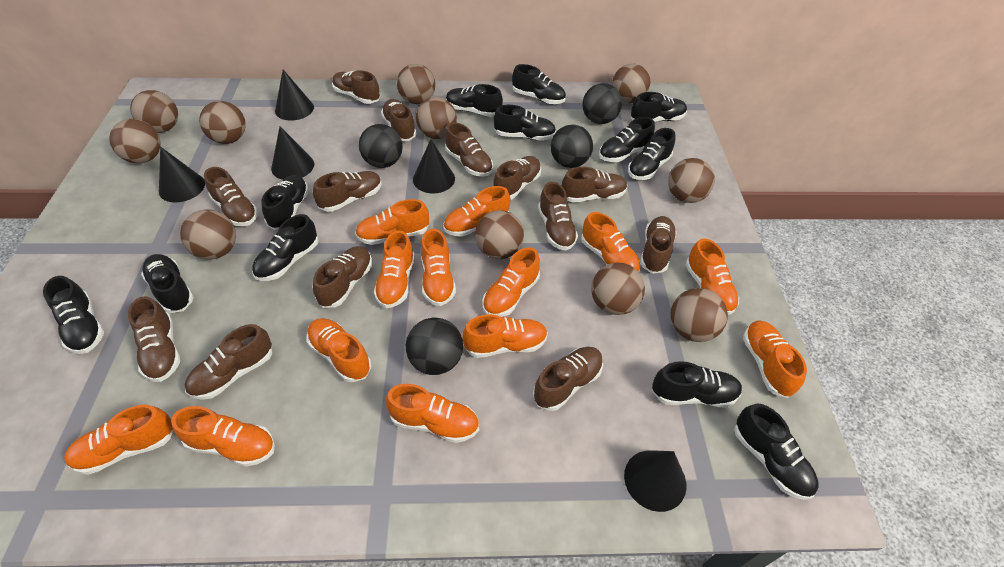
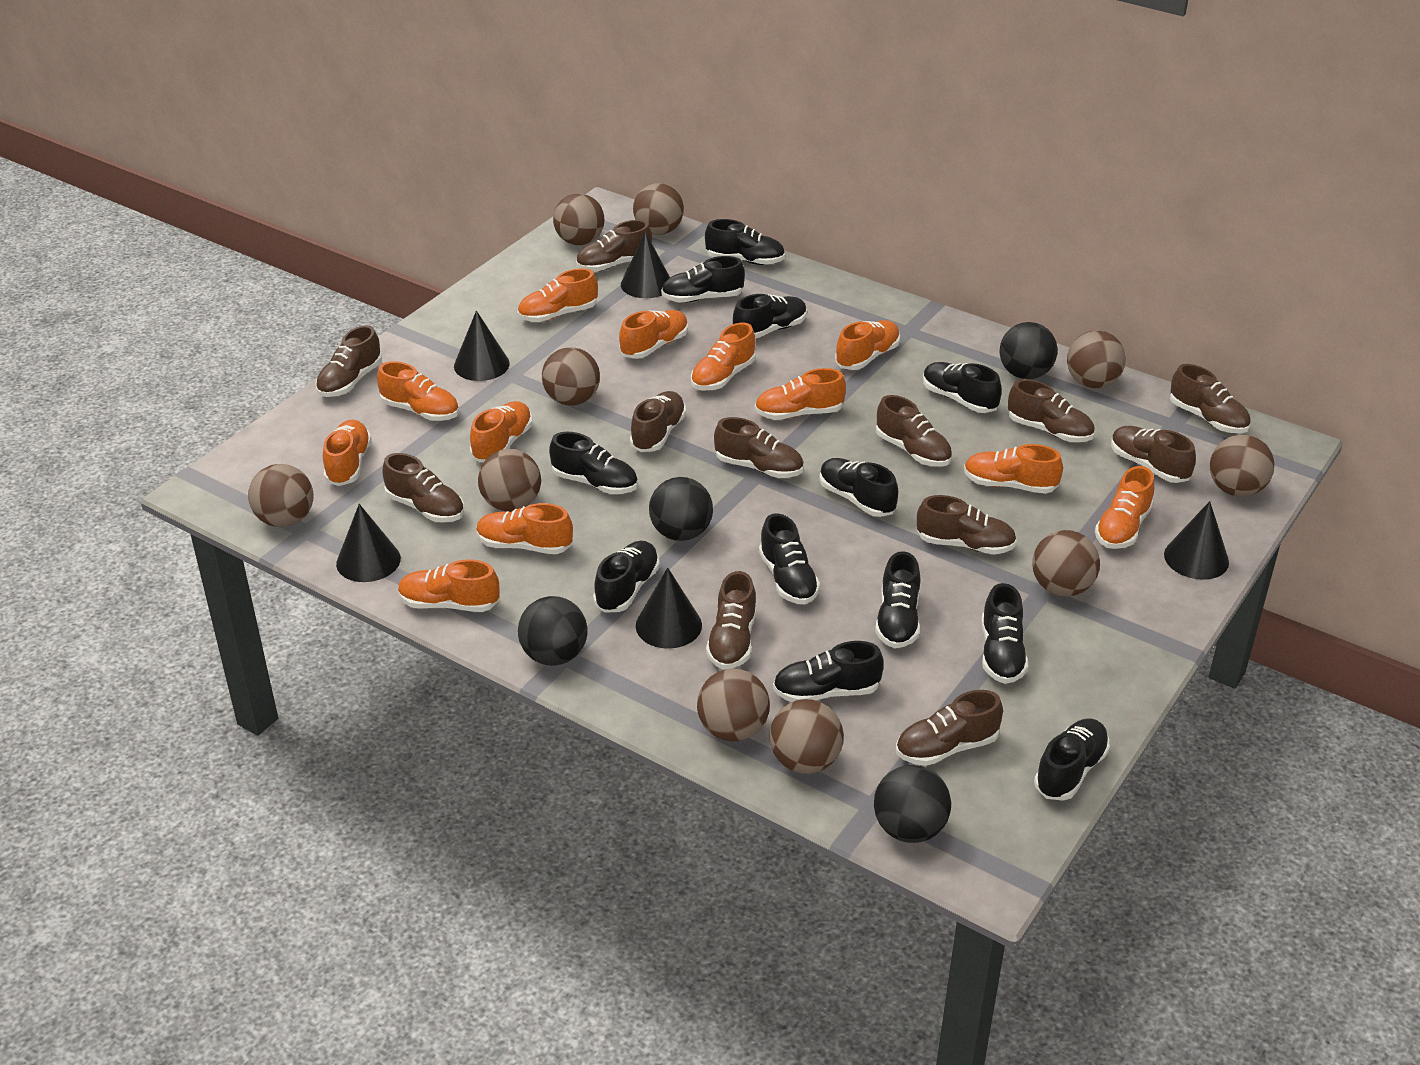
brown ball: [109,119,161,163] [130,90,178,133] [180,209,236,259] [199,101,246,144] [397,64,435,104] [416,97,457,139] [475,210,524,259] [591,263,645,315] [612,64,650,103] [668,158,715,203] [671,288,728,342] = 11 -> [248,464,314,527] [478,449,541,512] [542,347,600,406] [553,193,604,245] [633,183,684,235] [697,669,770,742] [769,699,844,774] [1032,530,1100,597] [1067,331,1126,388] [1210,435,1274,497] = 10
brown shoe: [128,296,180,382] [185,324,272,400] [204,167,258,226] [313,171,382,212] [313,246,372,308] [332,70,380,104] [381,99,417,141] [445,123,493,177] [493,156,541,200] [533,347,603,411] [538,182,578,251] [562,167,627,203] [640,216,677,274] = 13 -> [315,325,382,397] [382,453,464,522] [576,220,652,271] [630,391,686,452] [706,571,757,670] [714,417,804,478] [876,395,952,467] [896,690,1003,766] [917,495,1017,555] [1008,379,1095,442] [1111,426,1196,483] [1170,364,1251,433] = 12
orange shoe: [64,405,173,475] [171,406,275,467] [307,318,371,382] [355,199,429,245] [374,230,415,308] [386,384,479,443] [421,229,456,306] [443,186,510,237] [462,314,548,358] [482,247,540,317] [581,212,641,272] [686,239,739,315] [743,320,807,398] = 13 -> [323,420,372,486] [377,361,459,421] [398,560,499,612] [470,401,532,462] [477,503,573,554] [517,268,598,322] [619,310,688,359] [691,323,756,390] [755,368,846,420] [835,320,900,370] [964,444,1063,494] [1095,466,1154,549] = 12

